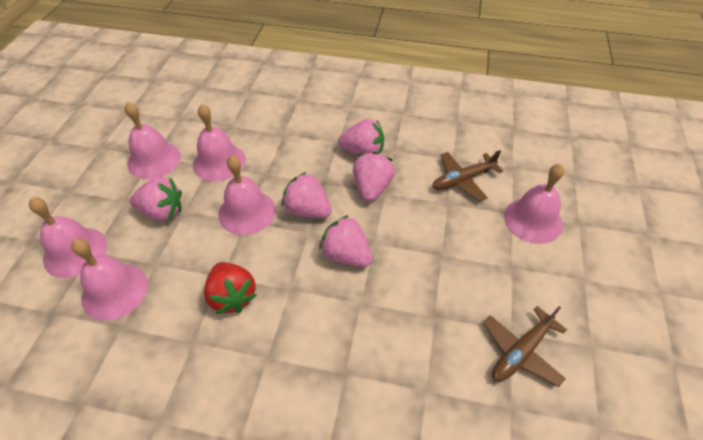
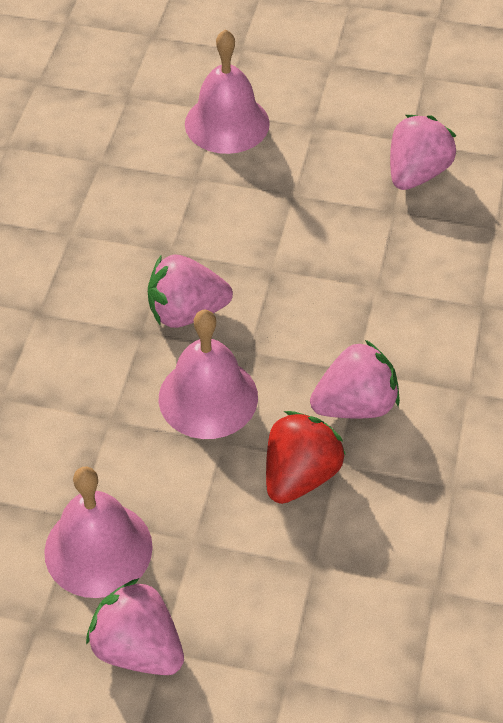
brown plane: [432,150,503,201] [483,306,567,387] = 2 -> none = 0
pink bell: [29,197,107,278] [71,239,148,321] [125,102,181,179] [193,104,246,182] [218,155,276,235] [504,164,564,244] = 6 -> [44,467,153,598] [159,310,258,439] [185,29,270,154] = 3
pink strawberry: [130,177,182,221] [282,172,332,218] [319,215,372,267] [338,119,384,156] [353,152,395,201] = 5 -> [86,578,184,675] [148,254,233,328] [310,340,400,418] [390,115,456,190] = 4

